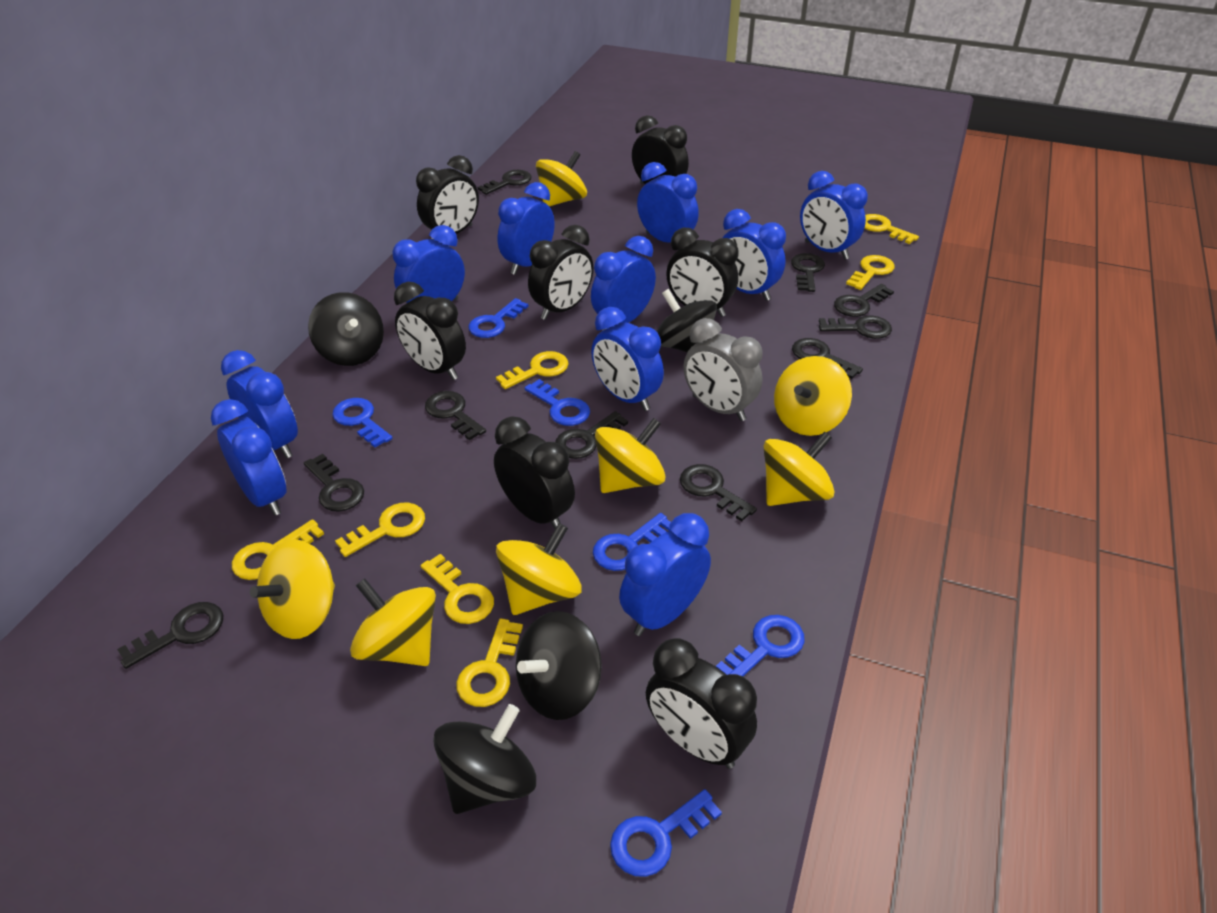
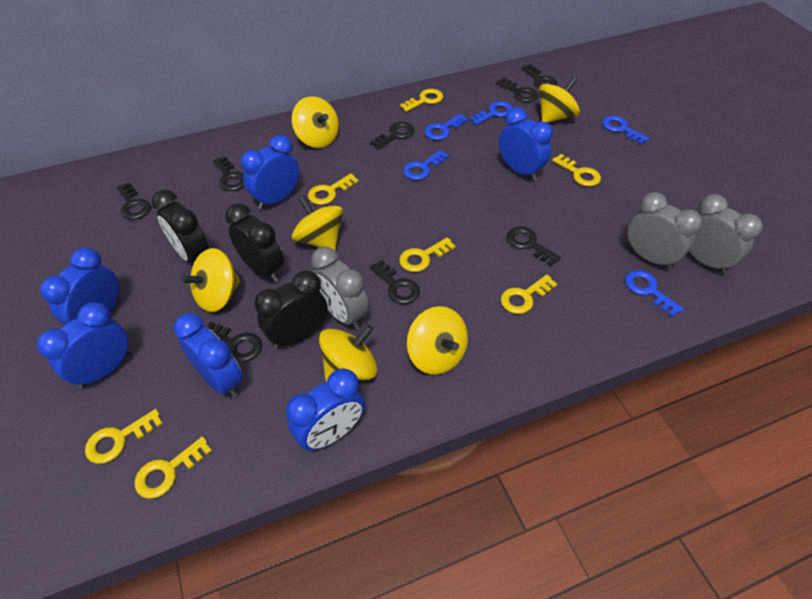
black clock: [394,282,466,380] [416,155,479,239] [494,416,575,529] [528,225,593,320] [632,115,689,184] [646,638,757,769] [666,228,739,317] = 7 -> [152,190,209,264] [225,203,284,282] [254,270,328,348] = 3
black key: [117,602,223,669] [304,454,364,512] [425,391,486,440] [478,170,532,195] [555,411,628,459] [680,464,757,521] [791,253,825,292] [792,338,863,379] [819,316,892,339] [834,284,894,317] = 10 -> [116,182,151,220] [206,321,262,362] [213,156,244,191] [370,122,415,149] [370,260,420,304] [496,78,538,102] [507,227,561,266] [521,64,558,88] = 8
black spinning top: [308,292,384,366] [433,704,536,814] [516,611,602,720] [656,289,717,352] = 4 -> none = 0
blue clock: [211,399,286,516] [221,350,298,458] [392,225,465,303] [498,182,555,275] [591,236,656,330] [591,307,664,411] [619,513,711,636] [637,162,699,243] [722,209,786,301] [800,171,868,259] = 10 -> [37,302,130,388] [40,248,119,325] [173,313,243,398] [241,135,300,209] [286,369,365,451] [499,107,553,181] = 6
blue key: [332,398,393,448] [469,298,528,338] [525,379,590,426] [593,513,671,571] [610,789,722,877] [716,615,805,676] = 6 -> [403,150,449,180] [424,114,468,140] [469,101,513,125] [602,116,649,144] [625,270,684,317] = 5
grey clock: [684,318,763,421] = 1 -> [311,247,369,329] [628,192,703,269] [689,194,763,274] = 3
yellow spinning top: [250,539,335,639] [350,578,436,666] [496,523,582,615] [536,151,587,206] [595,418,666,493] [764,431,834,506] [774,356,852,436] = 7 -> [181,248,240,312] [292,96,339,148] [292,196,343,250] [319,324,377,382] [407,306,468,375] [539,77,580,123] = 6

